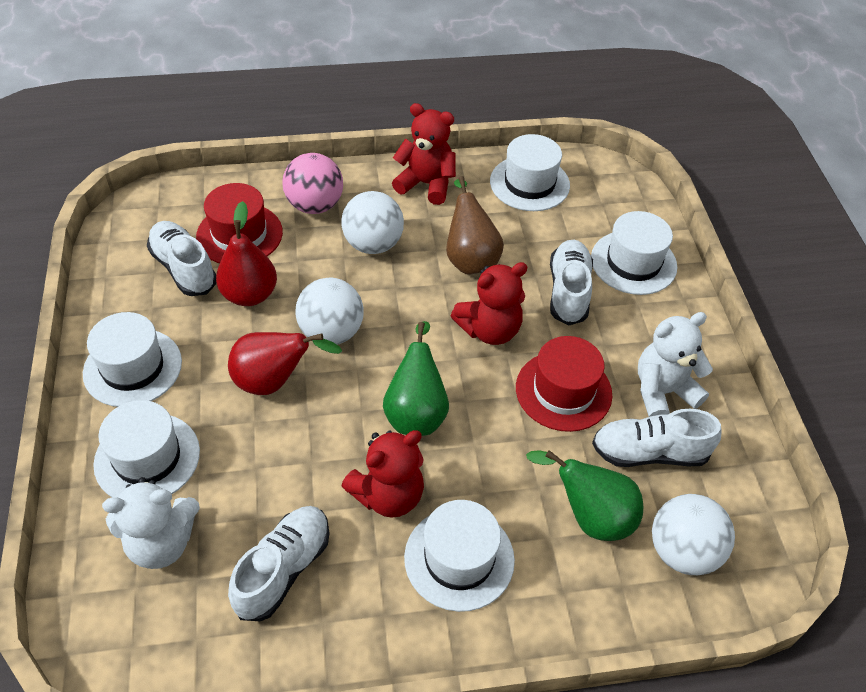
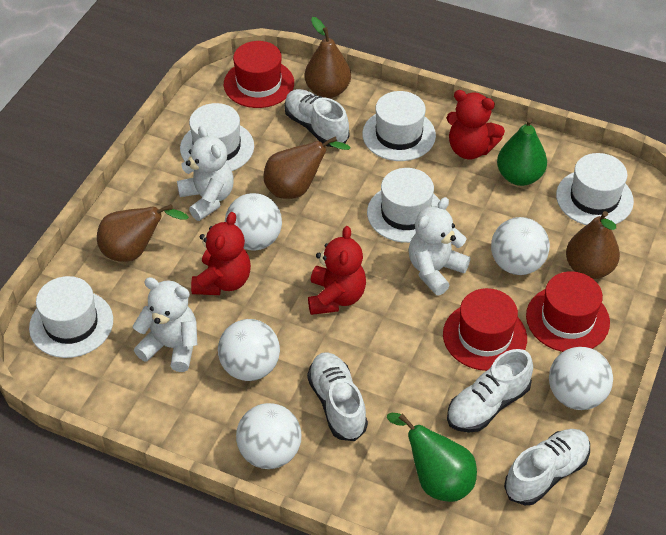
brown pear: [446,176,504,275] = 1 -> [97,204,189,262] [264,136,351,199] [305,17,351,98] [566,211,620,279] = 4
pink ball: [282,153,343,214] = 1 -> none = 0
red hat: [196,183,283,264] [516,336,612,432] = 2 -> [224,41,294,108] [443,288,527,371] [526,271,610,352] = 3
red pear: [216,201,277,306] [228,332,342,395] = 2 -> none = 0
white ball: [296,278,364,345] [341,191,404,254] [652,494,735,575] = 3 -> [218,319,280,381] [225,193,282,250] [236,403,301,469] [491,217,550,275] [549,347,613,410] = 5
white teddy bear: [102,477,200,569] [638,312,713,417] = 2 -> [133,277,197,372] [177,126,234,221] [409,197,470,295] = 3

